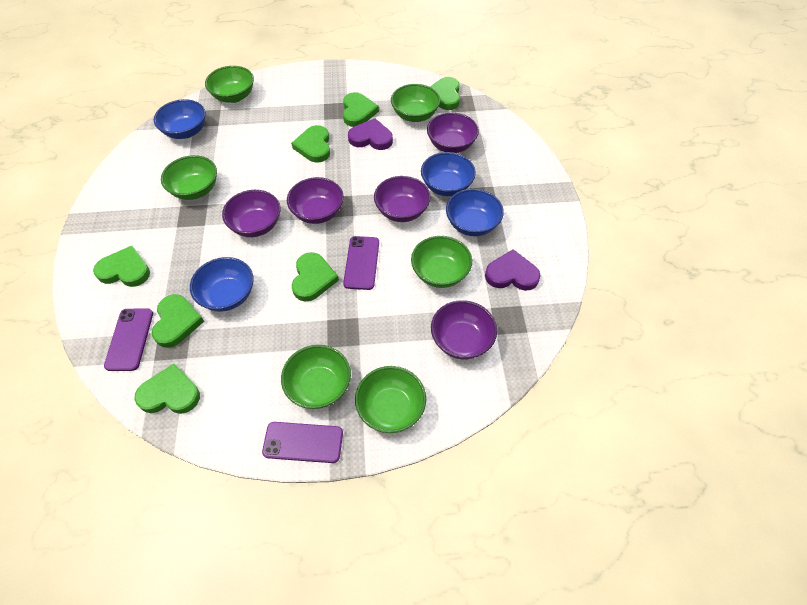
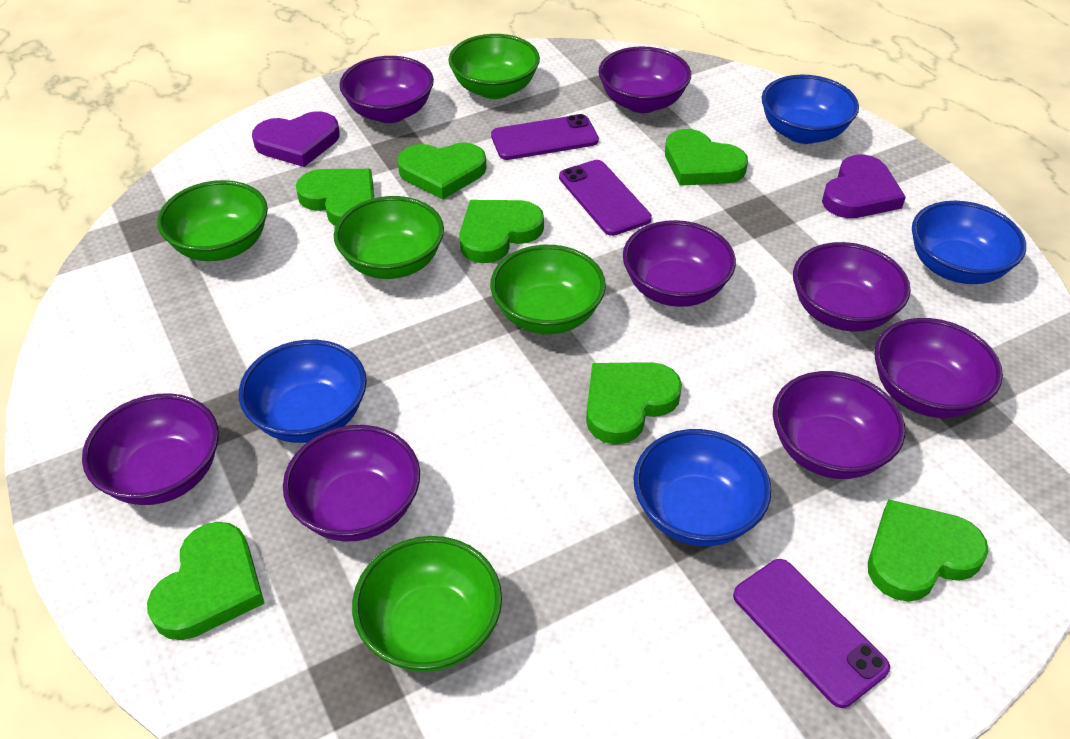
green bowl: [161,155,217,200] [205,66,254,103] [281,345,351,409] [355,366,426,433] [391,84,440,122] [411,236,472,288] = 6 -> [157,180,268,261] [334,196,444,279] [352,536,502,672] [448,34,540,99] [490,245,606,334] = 5
purple bowl: [222,190,280,237] [287,177,344,224] [374,176,430,222] [427,112,479,153] [431,300,497,359] = 5 -> [82,393,219,505] [283,425,420,541] [339,56,434,123] [598,46,691,113] [623,220,736,307] [773,371,905,479] [793,242,911,331] [875,318,1003,418] = 8

